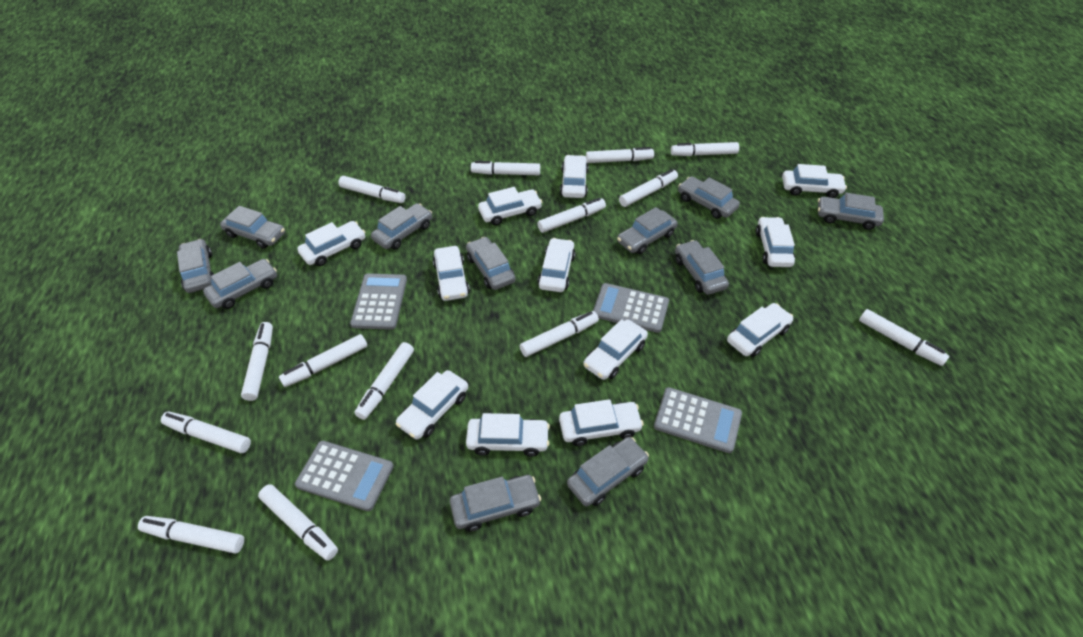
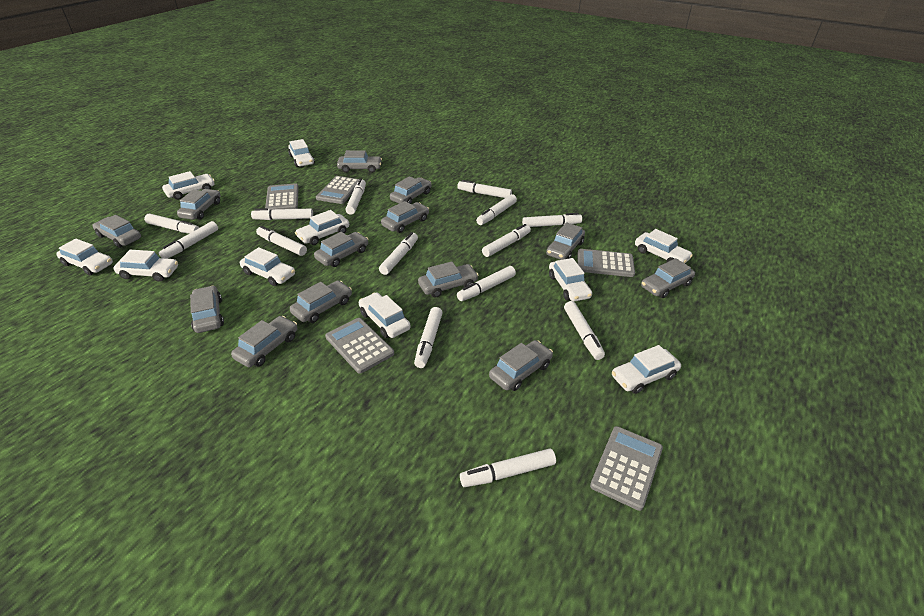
grey calculator: [295,441,394,511] [350,273,407,330] [593,283,669,333] [654,387,742,453] = 4 -> [265,183,299,210] [316,176,360,204] [325,318,394,374] [578,249,635,277] [590,426,663,511] = 5
grey car: [177,239,214,293] [203,259,277,309] [220,206,285,249] [371,203,432,249] [450,475,541,532] [466,237,515,290] [567,437,649,506] [617,207,678,254] [675,240,729,295] [678,176,740,219] [818,193,884,230] = 11 -> [92,215,141,248] [177,189,220,220] [190,286,224,333] [231,316,297,367] [290,281,352,323] [314,232,368,267] [337,150,382,173] [381,201,429,233] [390,176,432,204] [418,261,479,298] [489,340,553,391] [546,222,585,260] [641,258,695,298] = 13
white car: [297,221,365,266] [396,370,468,440] [433,246,470,301] [466,413,550,457] [478,187,542,225] [538,238,576,292] [559,399,644,446] [560,155,588,198] [583,319,648,380] [727,303,793,357] [756,217,795,267] [782,164,847,198] = 12 -> [56,239,113,275] [114,250,178,282] [162,171,215,200] [240,247,295,286] [288,139,315,167] [295,210,349,245] [359,292,411,338] [549,258,592,302] [612,345,681,394] [635,229,693,263] = 10

